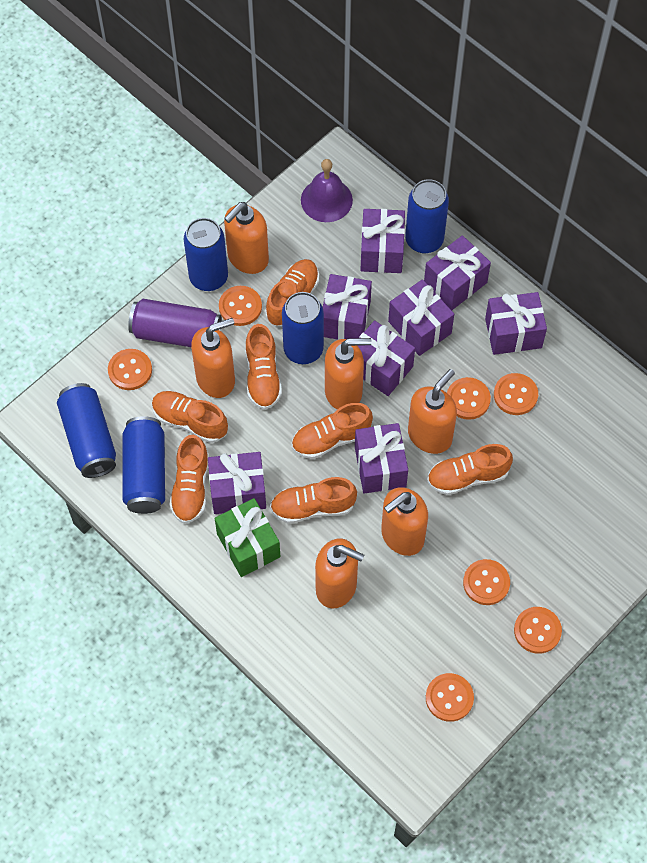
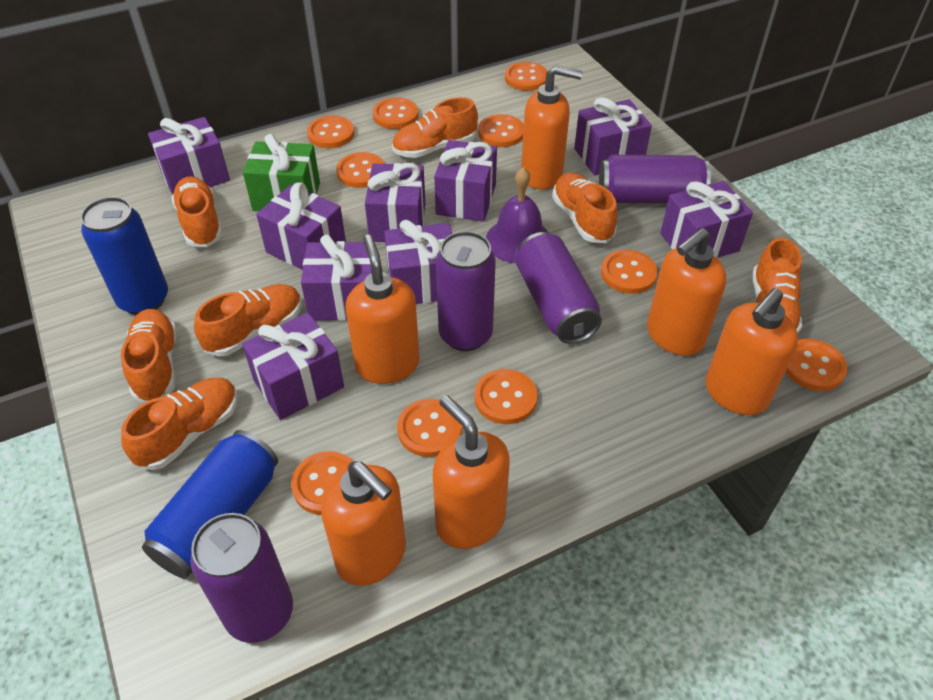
blue can: [57,383,116,478] [123,416,165,514] [184,218,228,291] [282,292,324,364] [405,179,449,253] = 5 -> [80,197,168,315] [142,430,278,579] = 2
orange button: [108,349,152,390] [219,286,262,326] [426,673,474,722] [447,377,491,420] [463,559,510,605] [494,373,538,415] [514,607,562,654] = 7 -> [291,451,354,515] [307,115,355,148] [336,152,385,188] [372,97,418,129] [397,399,462,457] [474,369,538,424] [478,114,524,147] [505,62,548,91] [601,250,658,294] [785,339,847,391] = 10
purple can: [128,299,222,347] = 1 -> [190,513,293,643] [436,231,496,351] [516,232,602,344] [599,155,711,204] = 4
purple gift: [208,452,266,514] [323,274,372,340] [355,423,408,494] [358,320,415,396] [360,209,405,273] [388,279,454,356] [424,235,491,310] [485,292,547,355] = 8 -> [148,117,230,195] [242,313,344,420] [256,182,346,270] [301,234,372,321] [365,163,425,242] [384,220,452,304] [434,140,497,222] [574,97,652,175] [660,181,753,258] = 9

